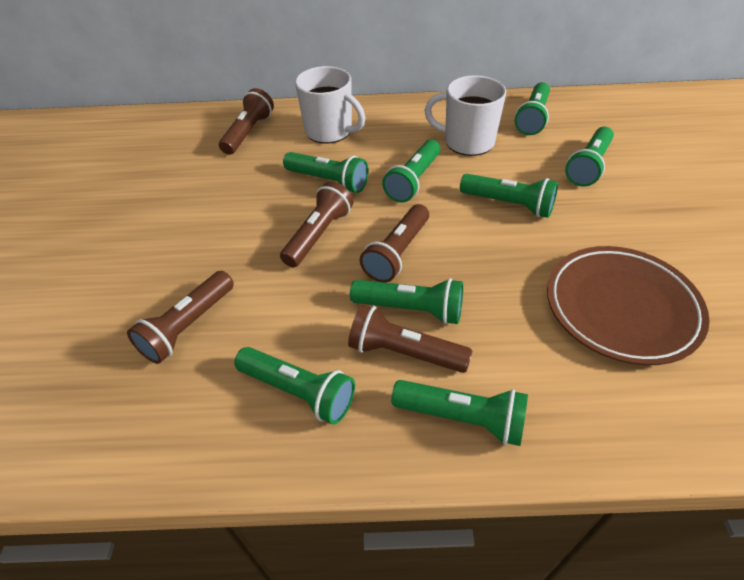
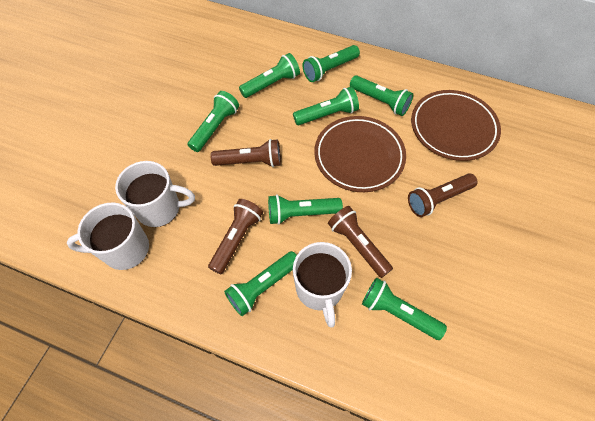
brown flashlight: [127,271,234,364] [219,88,274,155] [280,181,354,267] [348,305,472,373] [360,204,429,283] = 5 -> [208,199,263,274] [211,139,281,167] [328,206,393,278] [408,173,478,217] = 4
brown plate: [547,246,710,365] = 1 -> [314,116,406,192] [411,90,501,161] = 2
white mug: [295,66,365,144] [425,75,506,156] = 2 -> [67,203,149,270] [115,161,195,227] [293,242,352,328] = 3

